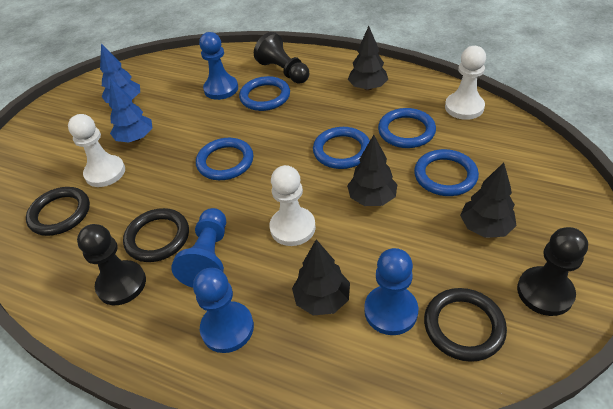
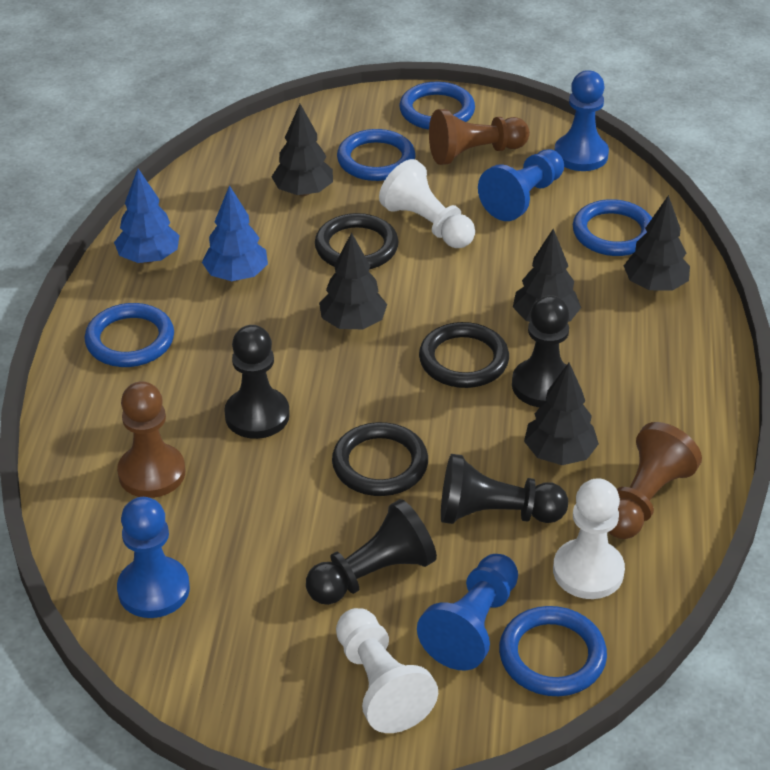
black pawn: [77,224,146,305] [254,32,309,84] [517,227,588,316] = 3 -> [224,325,290,439] [306,499,437,605] [441,454,568,524] [512,295,570,407] = 4
black tree: [292,239,350,315] [347,135,398,206] [348,26,388,91] [460,162,517,238] = 4 -> [272,104,333,196] [319,232,387,329] [513,229,581,322] [524,363,599,465] [624,195,690,291] = 5
brown pawn: none = 0 -> [117,381,185,498] [429,109,530,165] [609,422,702,539] = 3

